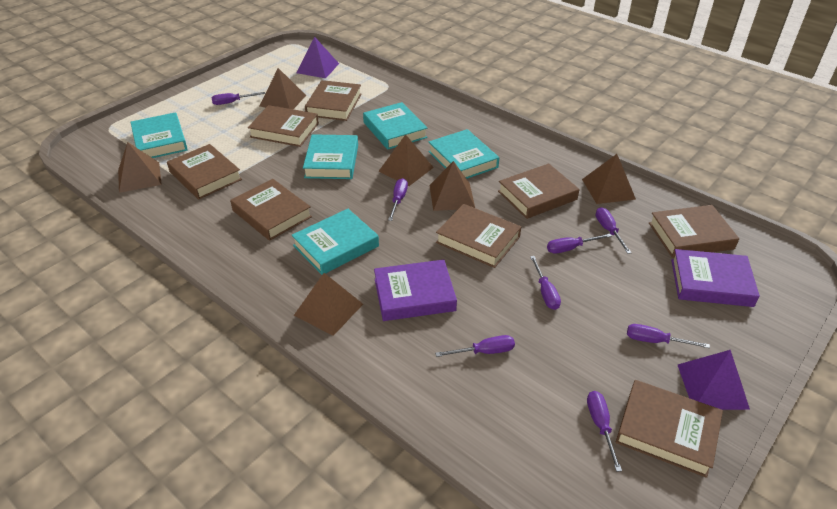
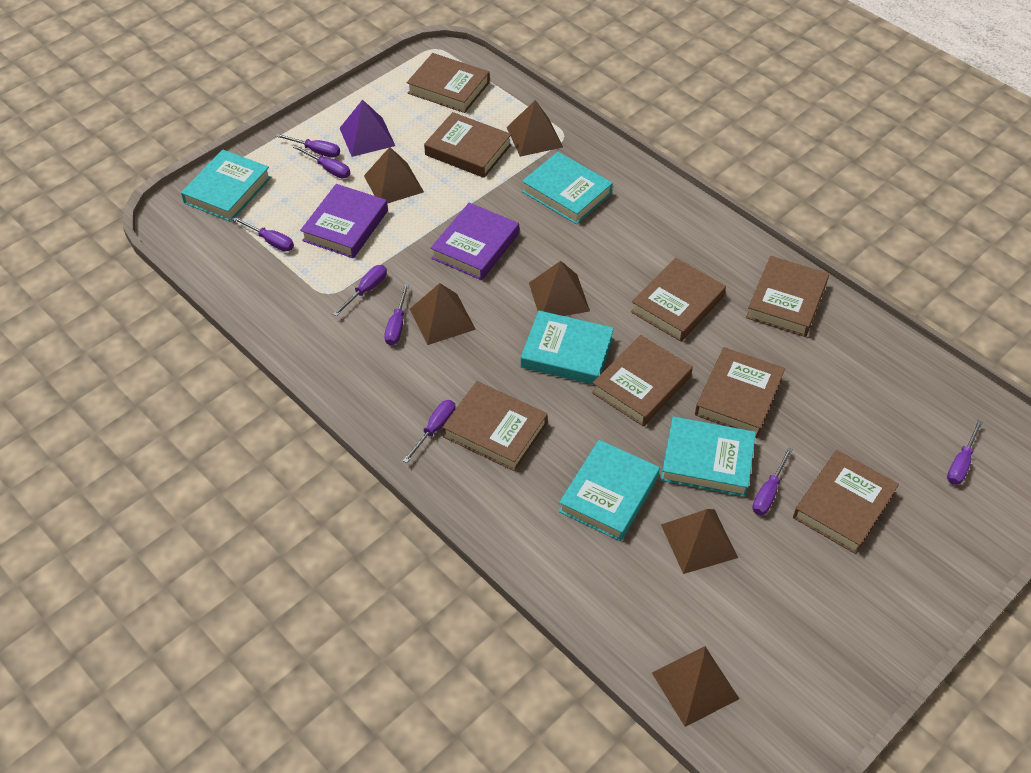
purple pyramid: [297,36,339,78] [677,350,750,410] = 2 -> [340,100,395,157] = 1

